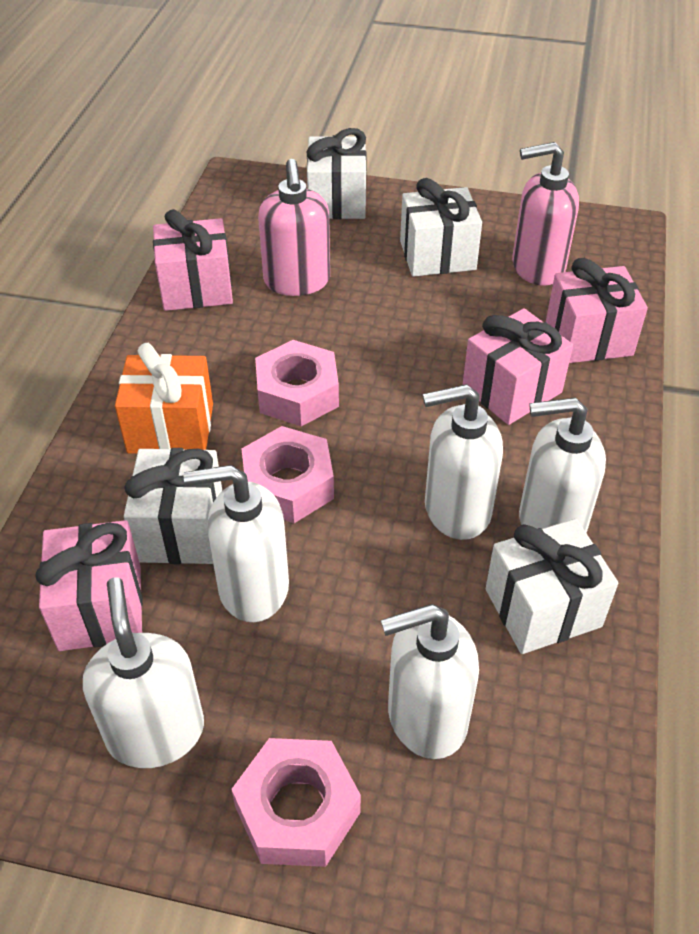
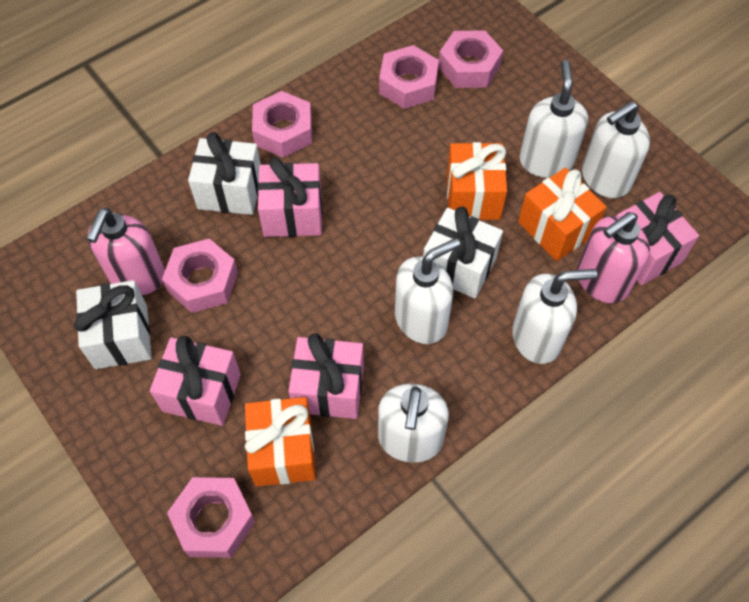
orange gift: [115,343,213,454] = 1 -> [245,397,316,486] [447,142,507,220] [518,168,606,261] = 3
pink nut: [231,738,361,867] [242,426,334,523] [255,340,339,426] = 3 -> [162,239,238,313] [167,477,255,558] [252,91,312,158] [379,45,439,109] [438,30,503,88] = 5
white gift: [124,448,222,564] [306,128,367,219] [400,178,482,277] [486,519,618,654] = 4 -> [74,280,152,369] [188,132,261,215] [423,207,503,299] = 3

